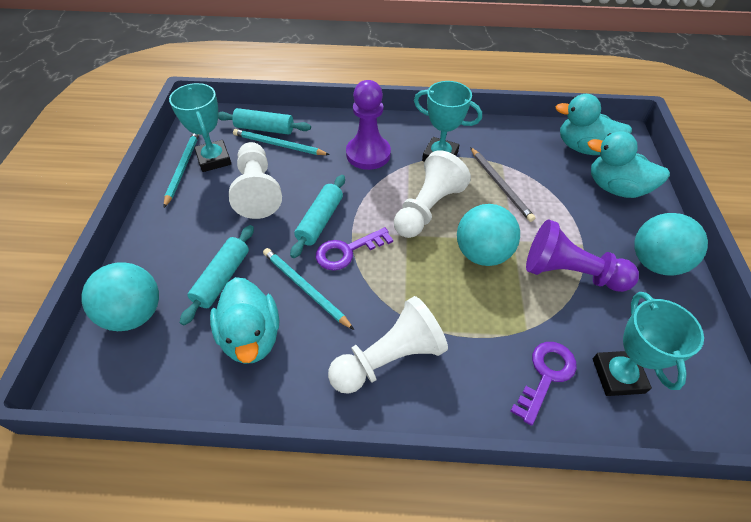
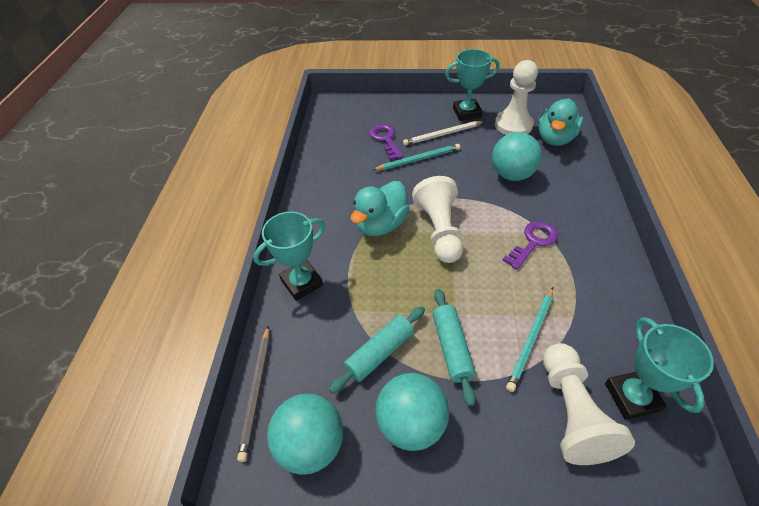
purple pawn: [346,80,391,170] [526,220,639,292] = 2 -> none = 0
turquoise duck: [210,277,279,364] [555,94,632,155] [587,131,670,198] = 3 -> [351,181,410,236] [538,99,584,146] = 2
turquoise pencil: [164,133,199,208] [233,129,330,155] [263,248,354,330] = 3 -> [373,144,460,170] [506,287,553,392] = 2
turquoise rolling pin: [180,225,254,326] [218,108,311,135] [290,175,345,258] = 3 -> [329,306,425,393] [433,289,476,406] = 2
white pencil: none = 0 -> [403,121,485,145] = 1

